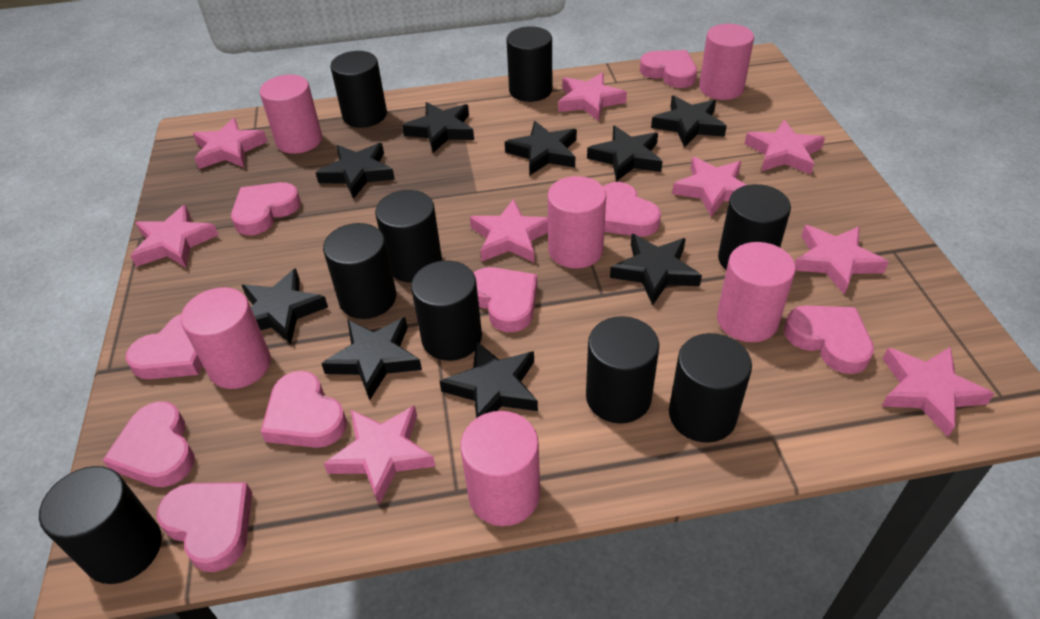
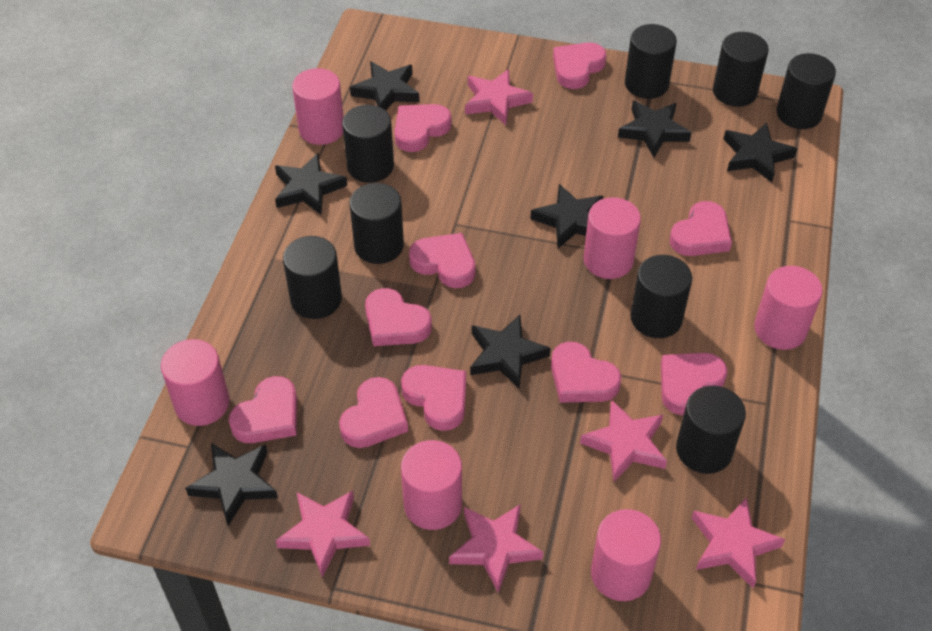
black cylinder: [39,466,162,584] [323,223,396,319] [330,51,387,128] [375,190,442,282] [411,260,482,361] [506,27,552,102] [586,316,659,424] [669,333,752,443] [718,184,791,270] = 9 -> [283,236,342,319] [342,105,394,183] [349,183,404,264] [625,24,677,99] [631,255,692,338] [676,386,746,474] [713,32,769,107] [776,53,836,129] = 8
black star: [242,268,328,344] [316,143,395,199] [321,317,422,400] [402,102,474,153] [439,341,538,418] [505,121,577,175] [587,126,663,182] [610,234,702,305] [651,95,727,147] = 9 -> [185,443,278,526] [275,153,347,215] [350,61,419,110] [470,315,551,390] [531,184,603,248] [618,100,691,157] [723,123,797,183] = 7
pink heart: [103,401,195,487] [125,314,202,379] [157,482,252,572] [231,182,301,236] [261,371,347,448] [474,267,537,332] [603,182,661,237] [640,50,697,88] [784,305,874,374] = 9 -> [229,376,297,443] [339,377,408,448] [365,288,432,346] [395,104,452,152] [401,365,466,431] [409,233,475,288] [551,342,621,403] [553,42,606,89] [661,353,727,415] [670,201,732,256] = 10
pink star: [130,205,219,268] [193,118,268,169] [324,405,436,505] [470,199,548,262] [558,73,627,121] [672,157,747,217] [745,120,825,175] [795,225,889,295] [882,347,994,437] = 9 -> [276,490,370,578] [449,504,543,593] [465,69,533,125] [580,399,667,482] [692,497,785,588] = 5

